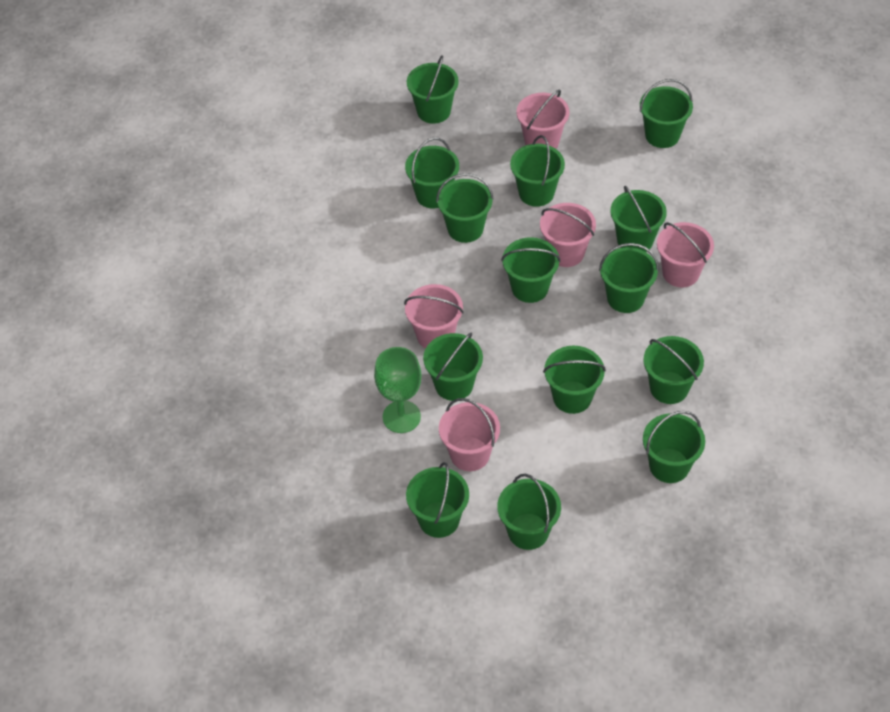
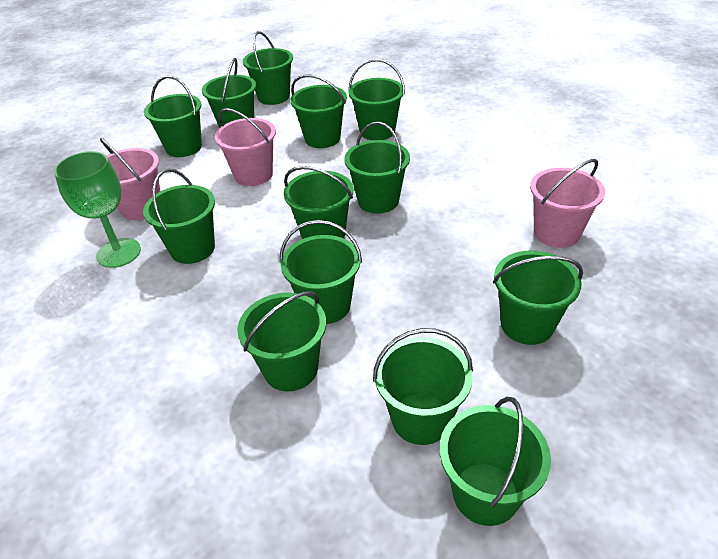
green bucket: [405,137,459,208] [406,462,469,538] [407,55,459,124] [423,333,483,401] [436,173,493,243] [497,474,561,550] [501,237,561,303] [510,135,565,207] [543,346,606,414] [599,243,659,313] [610,186,667,252] [640,79,693,148] [643,411,705,483] [644,336,704,404] = 14 -> [143,169,215,264] [144,76,202,157] [202,58,256,128] [237,291,326,391] [243,31,293,105] [280,220,362,324] [284,166,354,239] [290,75,347,148] [345,122,410,214] [348,59,405,140] [373,328,473,445] [440,397,551,526] [493,251,583,345] = 13
pink bucket: [404,284,464,348] [439,398,500,471] [516,89,570,149] [540,203,596,267] [657,222,714,287] = 5 -> [100,138,160,220] [215,108,276,186] [530,159,605,248] = 3

